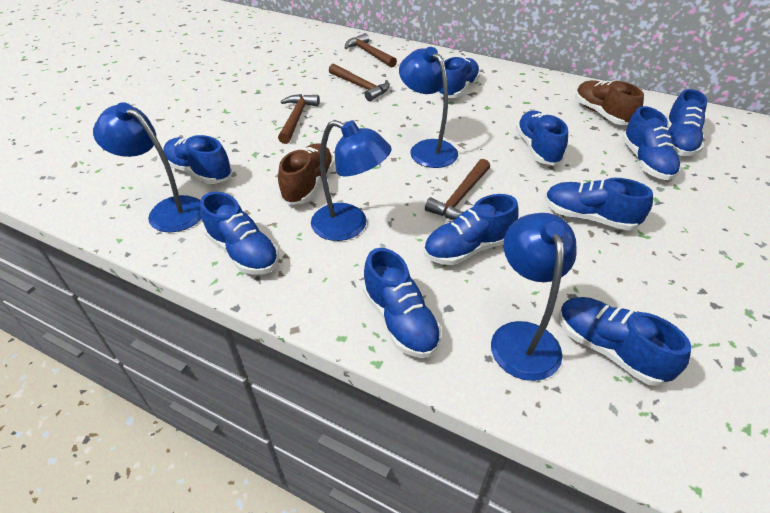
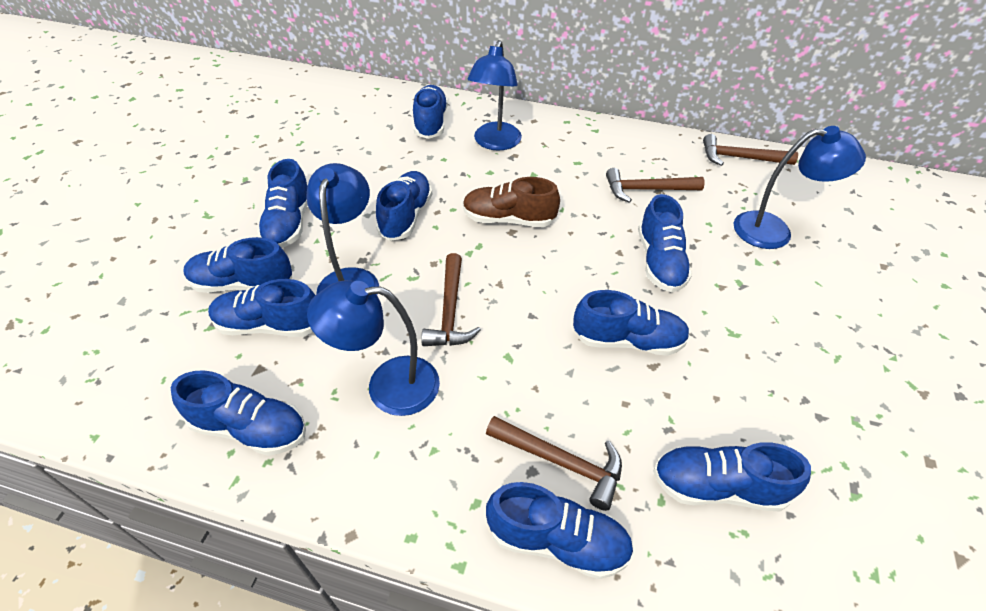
brown shoe: [278,144,334,205] [575,80,644,125] = 2 -> [463,177,560,227] = 1

